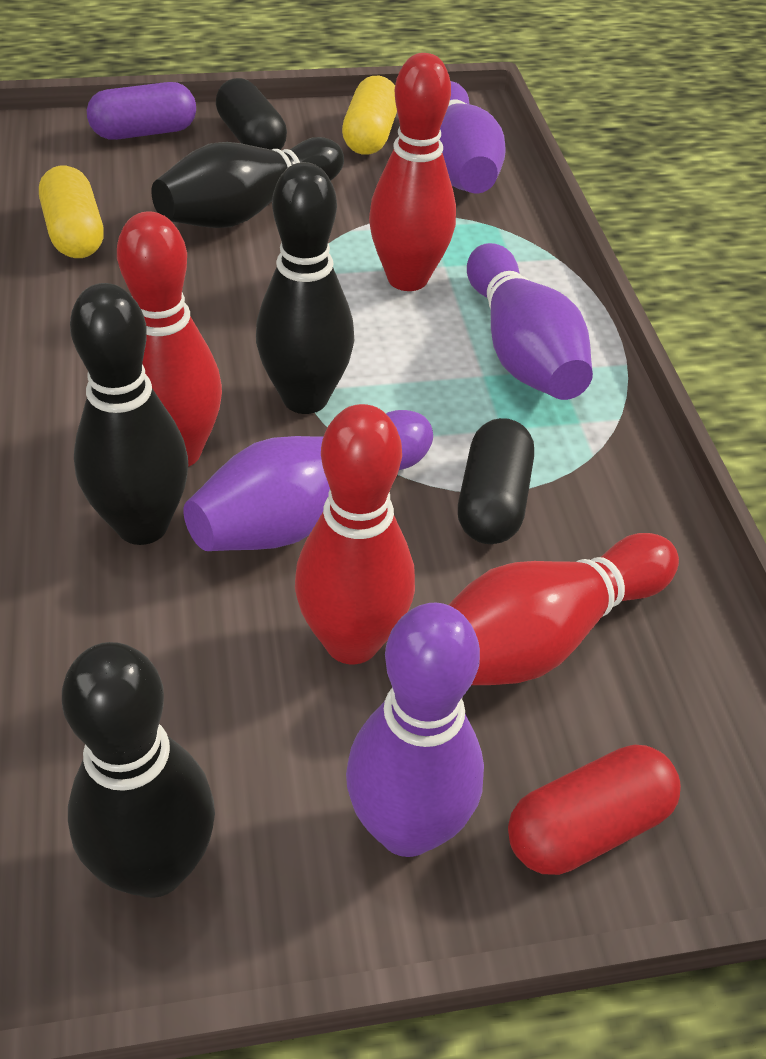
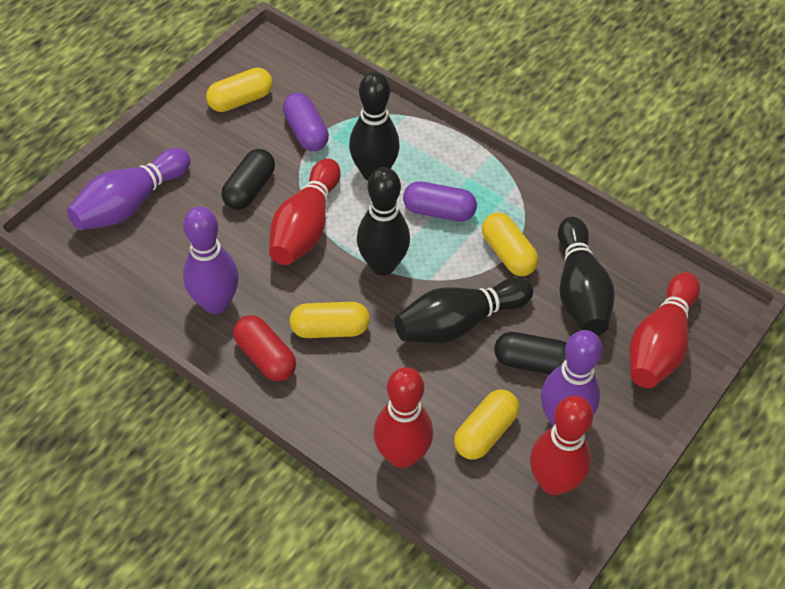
purple bowling pin: [183,410,433,551] [346,603,484,857] [439,81,506,193] [467,243,593,400] = 4 -> [67,148,191,230] [183,206,239,314] [541,330,603,427] = 3
purple capsule: [87,82,196,140] = 1 -> [283,93,329,151] [403,181,477,222] = 2
yellow capsule: [39,166,104,258] [342,76,397,155] = 2 -> [206,68,272,112] [289,302,370,338] [454,389,519,460] [482,213,539,276] = 4

